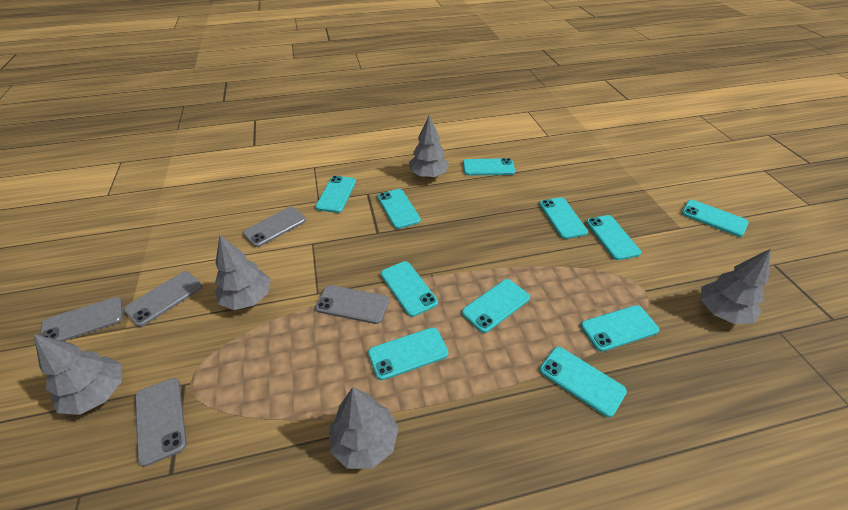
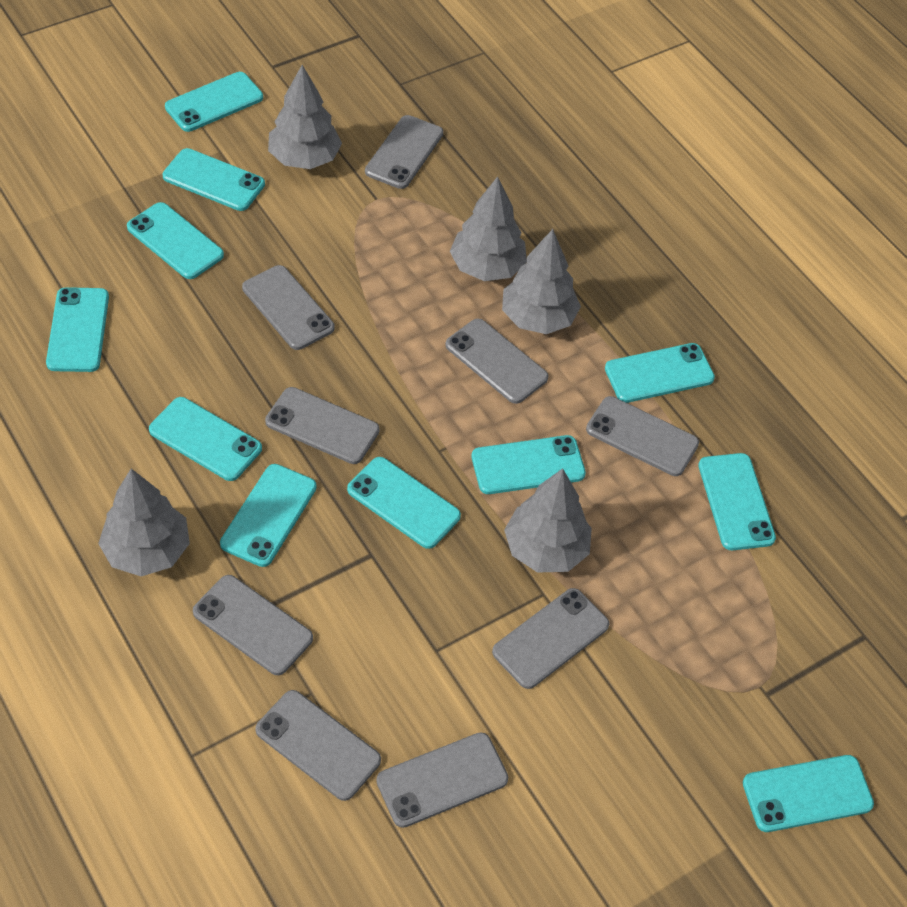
grey phone: [40,297,123,341] [124,271,202,327] [135,378,187,467] [243,207,306,247] [315,285,389,324] = 5 -> [193,575,313,675] [242,265,335,350] [255,690,381,801] [265,387,379,464] [365,115,443,189] [376,732,508,828] [445,319,548,404] [492,588,610,689] [586,396,699,476] = 9

